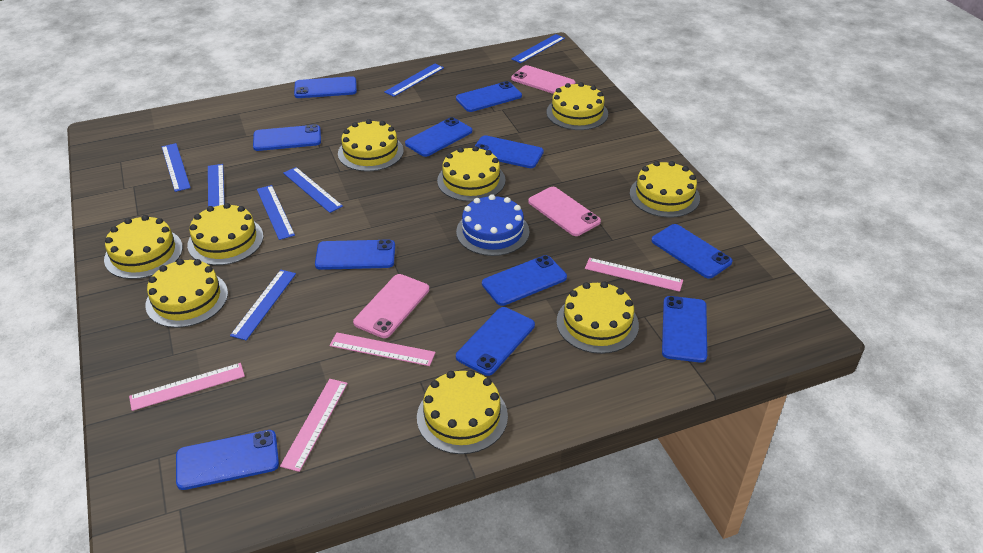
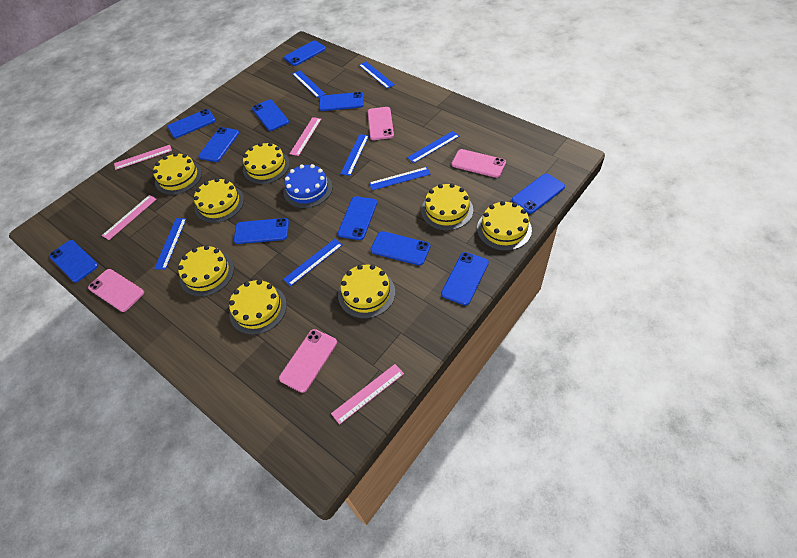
pink phone: [353,274,429,338] [511,65,575,94] [528,187,601,236] = 3 -> [88,269,144,312] [279,329,337,393] [368,107,394,140] [452,149,506,178] = 4
yellow cake: [104,215,183,279] [145,259,228,328] [187,203,263,265] [338,119,404,172] [417,370,508,454] [437,146,506,202] [547,82,608,130] [557,282,639,354] [630,161,700,218] = 9 -> [153,153,202,195] [178,245,234,297] [194,178,244,223] [229,280,287,335] [243,142,290,184] [338,265,395,318] [421,183,473,231] [477,201,532,251] = 8

